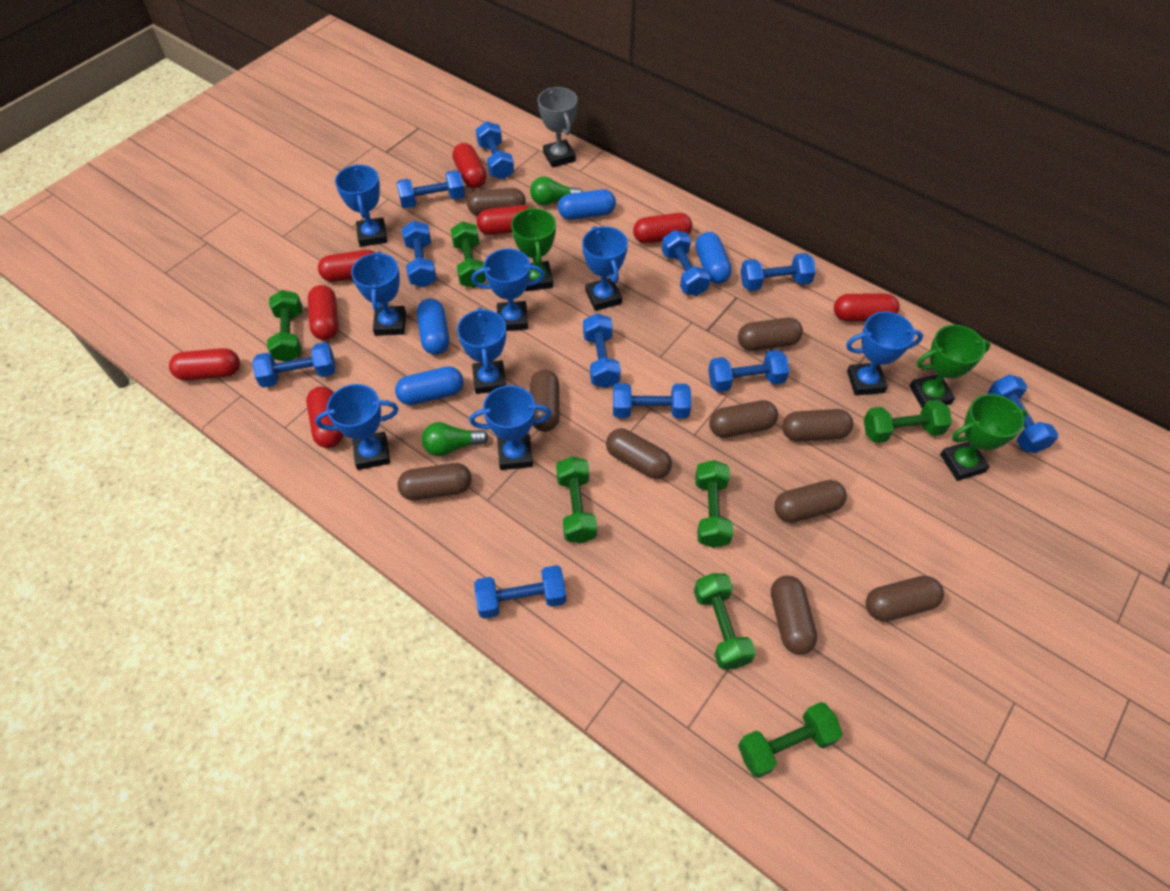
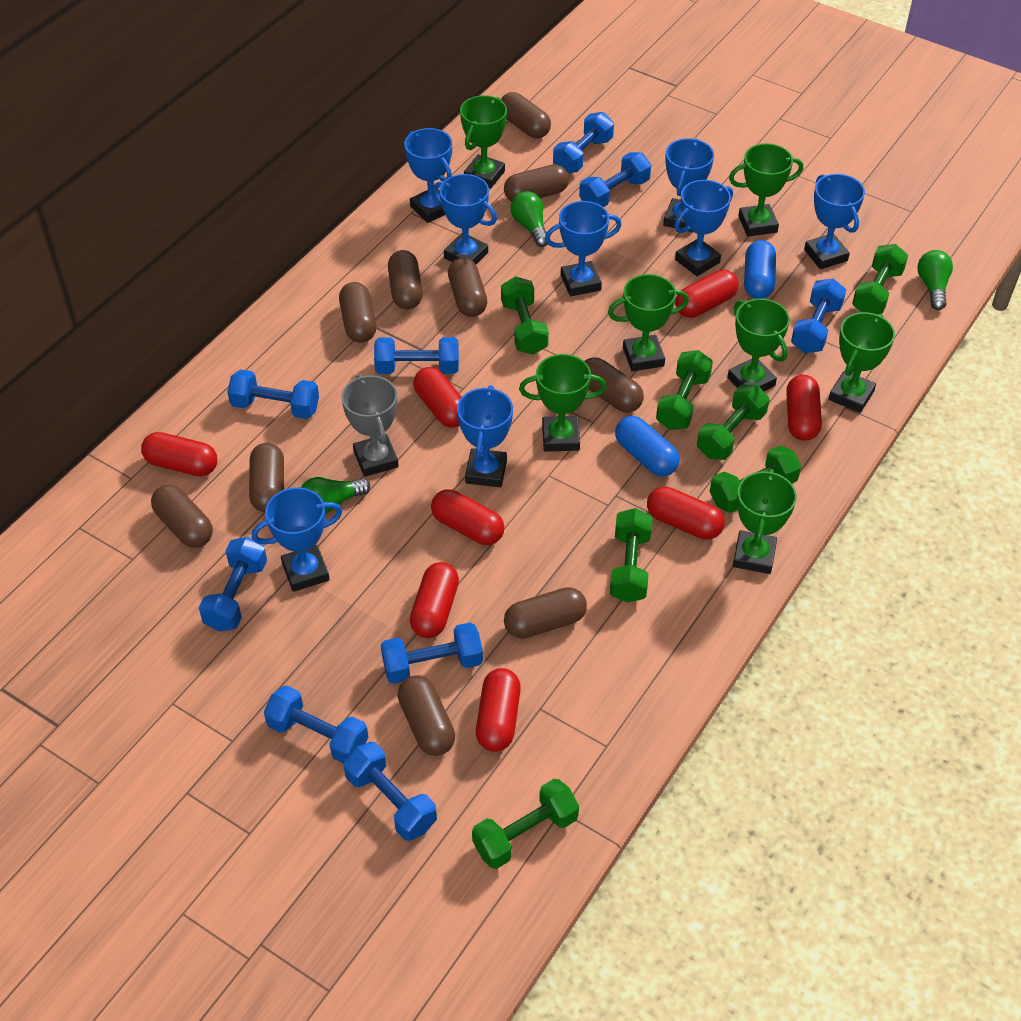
blue capsule: [395,366,463,405] [417,298,449,355] [558,189,616,220] [695,232,732,284] = 4 -> [615,416,679,477] [744,240,776,299] = 2
blue dumbbell: [252,342,336,388] [397,170,465,208] [402,221,437,287] [474,565,566,619] [476,121,514,179] [583,313,621,388] [613,383,691,418] [662,230,711,296] [708,350,790,392] [741,253,816,291] [988,375,1058,453] = 11 -> [199,537,267,632] [227,370,319,419] [264,686,368,763] [343,742,437,841] [374,337,459,374] [381,622,483,684] [553,112,614,173] [579,152,651,207] [791,278,846,353] = 9
green light bulb: [422,422,488,456] [530,177,583,206] = 2 -> [301,477,370,514] [510,191,547,247] [917,250,953,310] = 3
green trophy: [511,207,556,291] [910,325,991,409] [940,394,1027,481] = 3 -> [460,95,507,189] [519,354,606,451] [608,274,689,371] [727,299,790,391] [729,143,803,237] [733,469,797,574] [829,312,895,413] = 7

